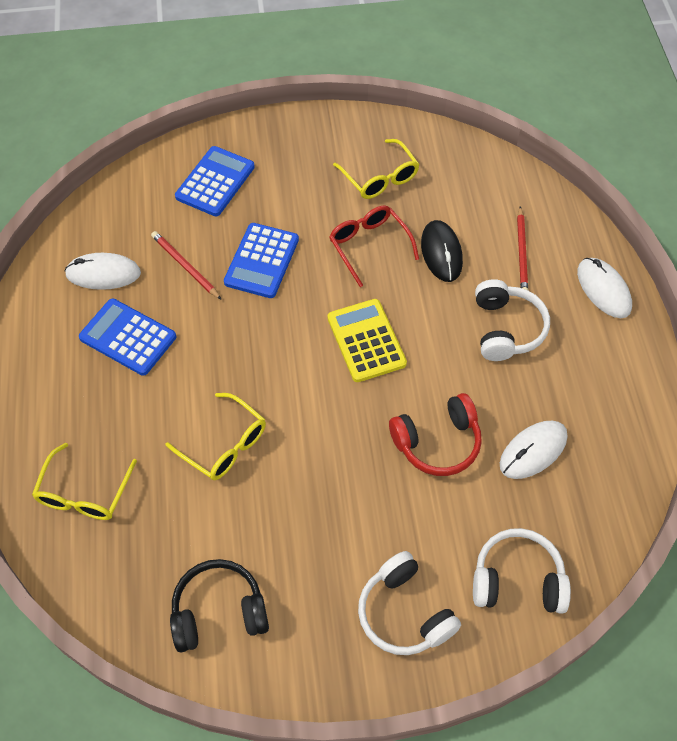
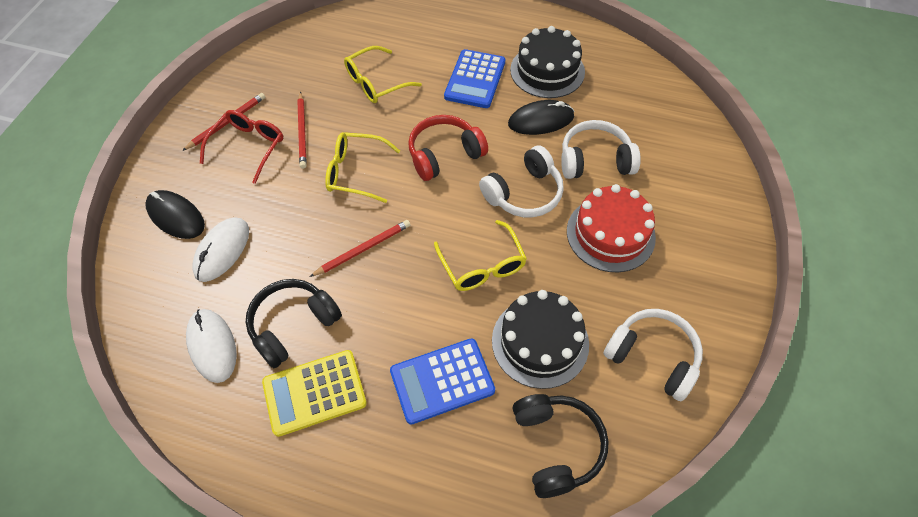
black cake: none = 0 -> [492,290,589,389] [510,26,585,98] = 2
black headphones: [170,559,269,653] = 1 -> [245,279,342,368] [513,394,609,498] = 2
black mouse: [421,220,463,282] = 1 -> [145,190,205,239] [508,100,575,135] = 2
blue calculator: [79,298,176,376] [175,146,255,216] [224,223,299,298] = 3 -> [390,338,495,425] [444,49,505,108] = 2
red cake: none = 0 -> [567,184,656,272] = 1
red pencil: [151,231,222,300] [517,206,528,290] = 2 -> [182,93,265,151] [297,92,307,169] [310,220,410,277] = 3
white mouse: [64,253,141,290] [500,421,567,479] [577,258,632,318] = 3 -> [186,309,237,383] [192,218,249,282] = 2

